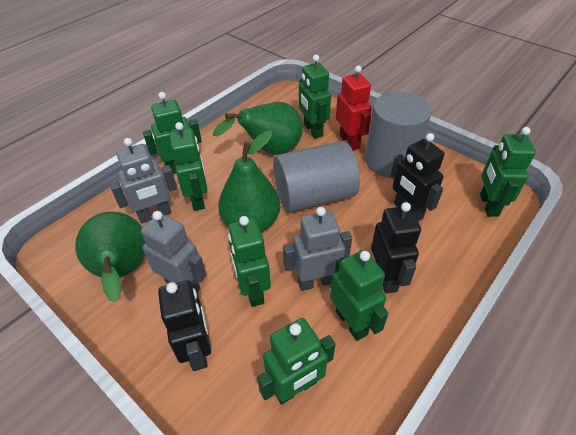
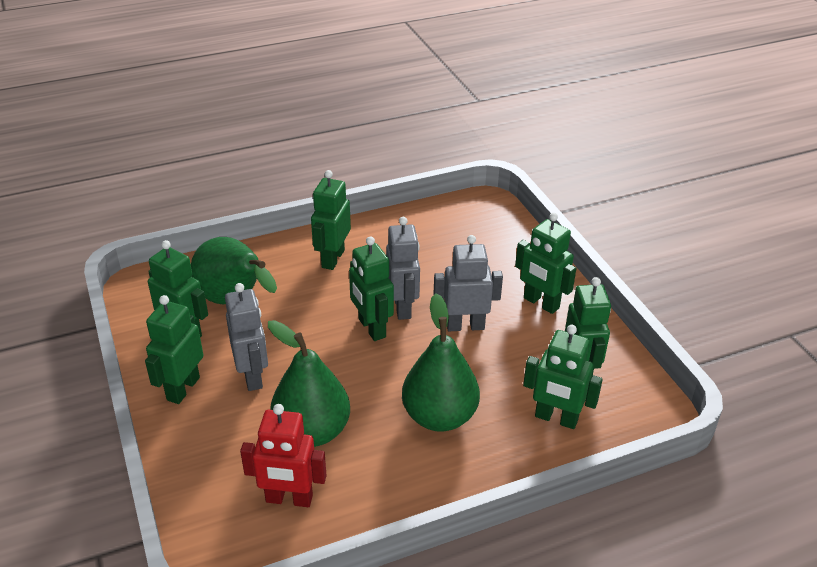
black robot: [158,280,211,371] [371,202,421,294] [390,133,445,221] = 3 -> none = 0
grey cylinder: [273,141,360,212] [365,92,432,178] = 2 -> none = 0

